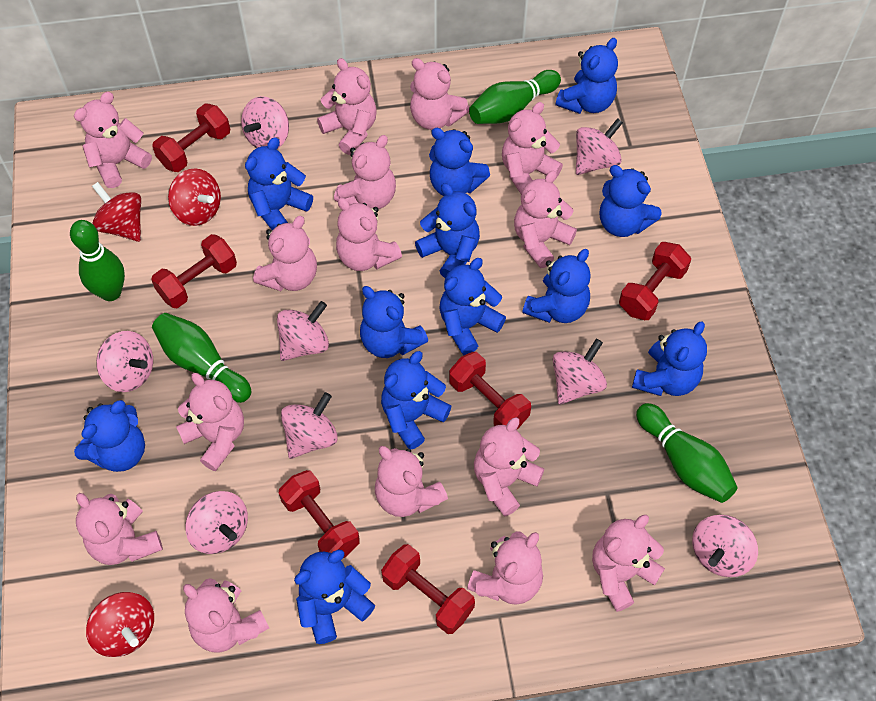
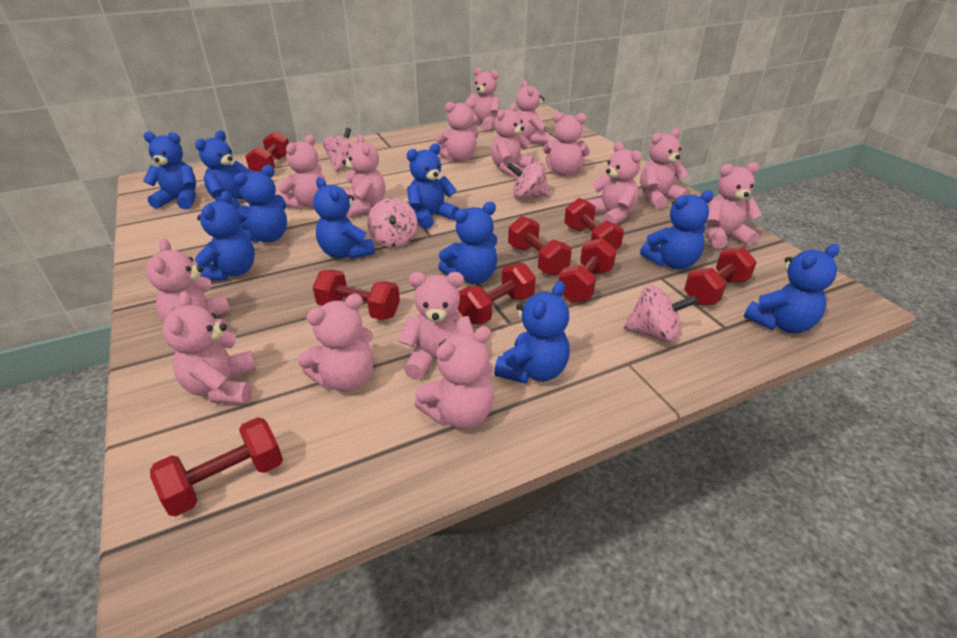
blue teddy bear: [74,400,145,472] [245,137,313,230] [294,550,375,644] [360,286,428,358] [381,351,451,450] [415,183,480,278] [429,128,490,196] [439,258,506,355] [522,249,591,323] [556,38,618,114] [600,165,661,237] [632,321,707,396] = 12 -> [143,132,196,209] [195,131,252,209] [195,191,255,281] [234,165,287,243] [313,177,375,259] [407,143,459,229] [438,202,498,284] [494,281,570,384] [640,190,714,269] [744,244,839,334] = 10
green bowling pin: [70,220,125,301] [152,313,251,403] [469,70,561,124] [636,403,738,503] = 4 -> none = 0
pink spinning top: [96,331,153,392] [185,491,248,554] [241,96,289,149] [277,301,329,361] [281,392,338,459] [553,339,607,404] [576,118,623,175] [692,515,758,577] = 8 -> [323,128,356,172] [367,198,417,248] [507,161,550,199] [624,285,698,342] = 4
red dumbbell: [151,234,237,308] [152,103,230,172] [279,470,360,558] [381,544,475,634] [449,352,531,430] [619,242,691,320] = 6 -> [150,417,283,517] [245,131,289,172] [313,270,400,320] [457,263,536,324] [508,216,572,276] [559,238,617,303] [564,198,624,250] [684,247,757,305] = 8
red spinning top: [86,592,154,657] [92,182,141,242] [168,168,221,226] = 3 -> none = 0

